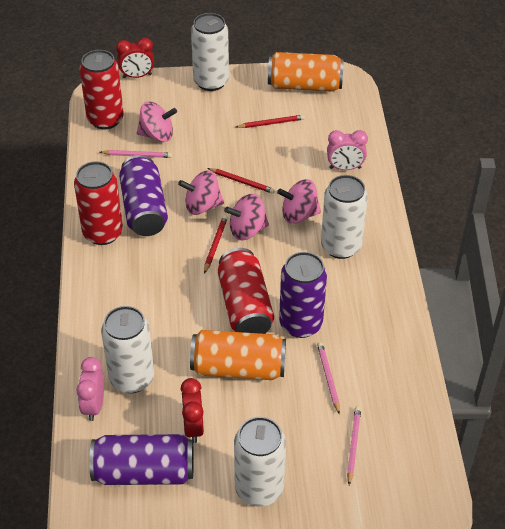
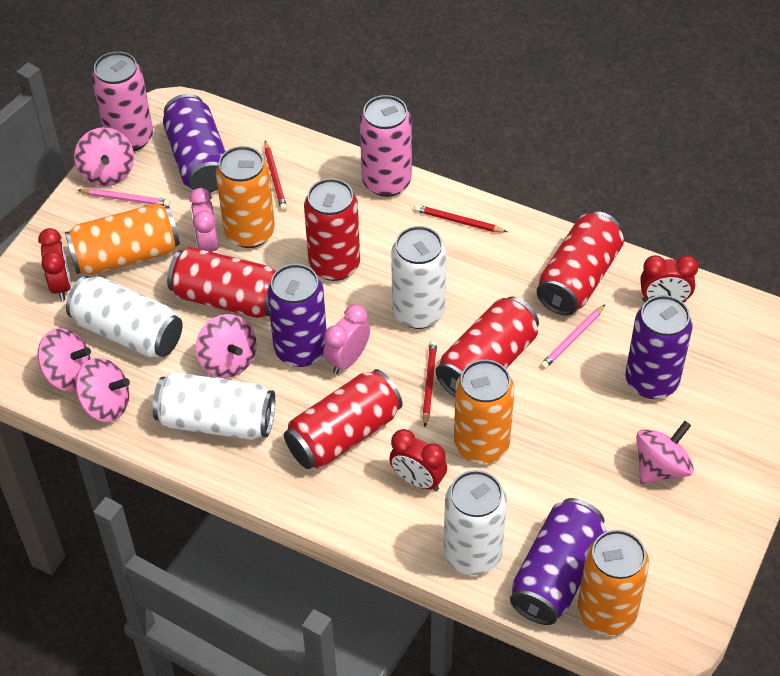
orange can: [190,330,286,380] [268,52,344,92] = 2 -> [65,203,180,275] [216,146,275,248] [454,360,514,464] [577,530,649,635] = 4
pink can: none = 0 -> [92,51,153,151] [360,95,412,197] = 2
pink pencil: [100,150,172,158] [317,342,340,414] [347,406,361,485] = 3 -> [78,188,170,206] [540,305,605,369] = 2
pink spinning top: [137,101,177,142] [178,170,224,215] [224,194,269,240] [277,179,321,224] = 4 -> [37,328,91,391] [74,127,134,186] [75,358,130,422] [196,314,257,378] [636,421,694,485] = 5
purple can: [89,434,194,485] [119,155,168,236] [279,252,327,338] = 3 -> [163,94,225,193] [267,264,326,367] [510,498,606,625] [625,295,693,399] = 4
red can: [74,161,123,245] [80,50,124,129] [218,248,274,334] = 3 -> [167,247,276,318] [284,369,402,469] [304,178,360,281] [436,297,539,397] [537,211,624,316] = 5
red clock: [116,38,154,78] [180,378,204,443] = 2 -> [38,228,71,301] [389,429,447,491] [640,255,699,302] = 3

